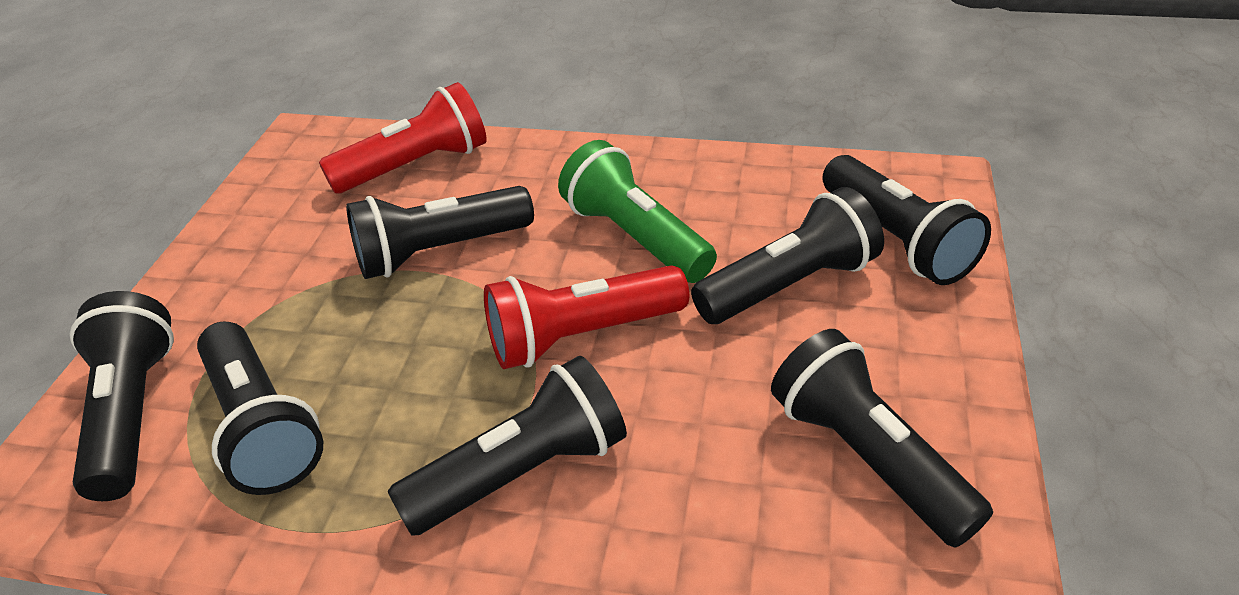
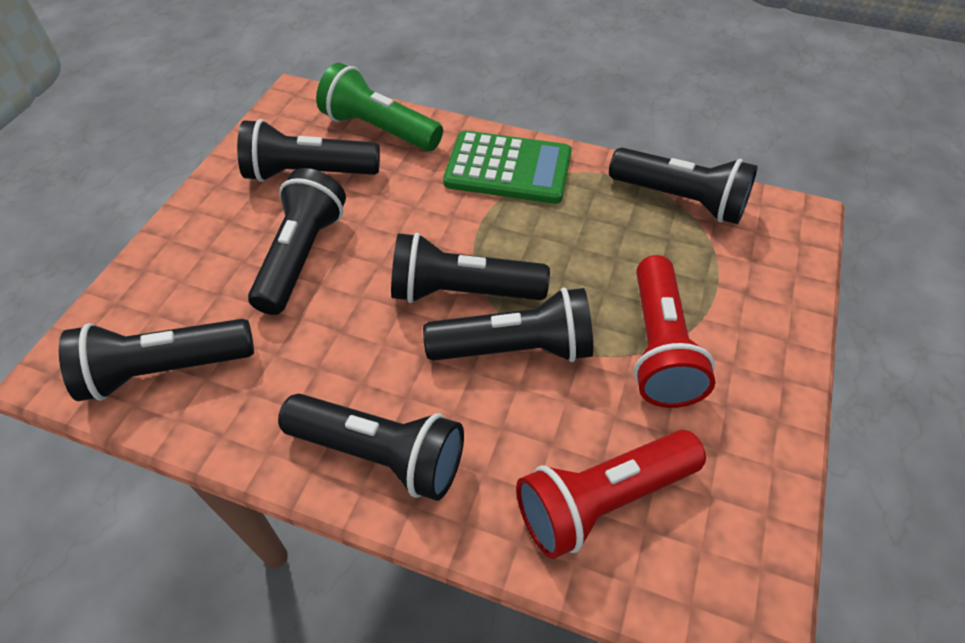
green calculator: none = 0 -> [443,131,572,204] = 1

